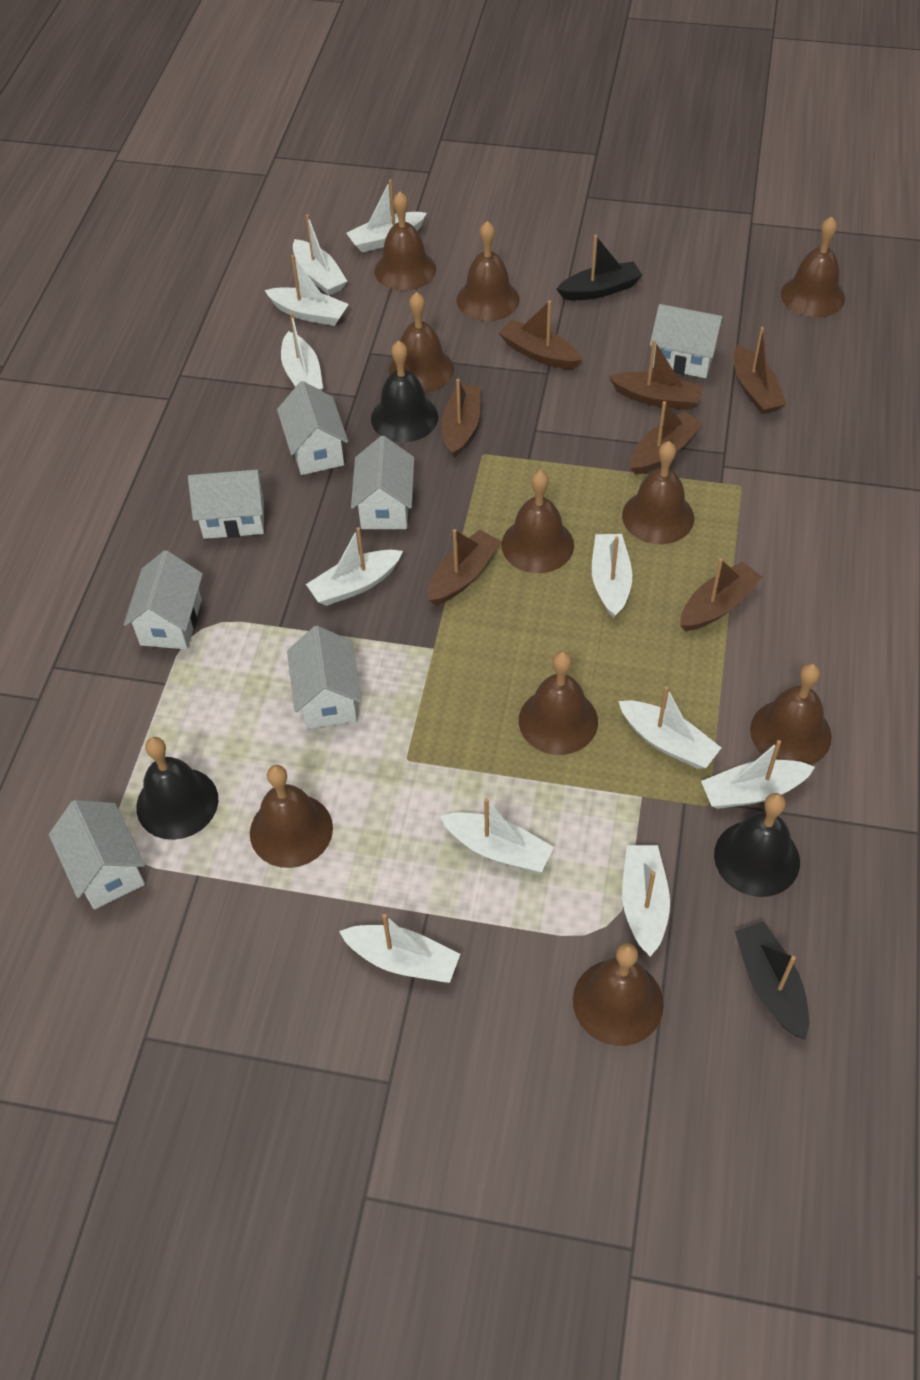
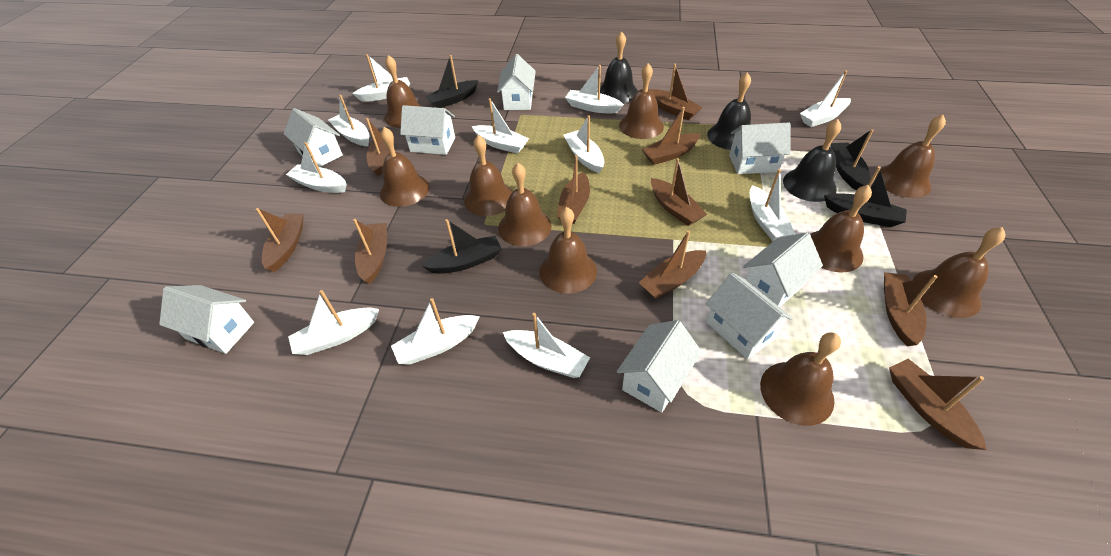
black boat: [557,235,643,300] [735,922,809,1040] = 2 -> [422,219,502,274] [425,55,479,108] [824,166,907,227] [831,129,873,190] = 4
brown boat: [428,529,501,605] [441,379,480,458] [499,300,582,369] [609,340,703,410] [630,401,704,475] [680,558,762,631] [734,327,787,414] = 7 -> [256,208,304,272] [353,219,387,284] [366,118,394,176] [557,155,590,224] [639,230,706,299] [642,107,701,165] [649,64,703,120] [651,158,707,226] [884,272,938,346] [889,359,987,450] = 10
white house: [49,800,145,910] [124,550,203,649] [188,470,264,539] [277,381,348,475] [287,626,362,729] [351,436,414,529] [650,304,724,378] = 7 -> [159,285,254,354] [284,108,343,167] [400,105,455,155] [497,54,536,110] [617,320,702,413] [706,273,793,359] [729,123,791,174] [743,232,823,307] = 8

